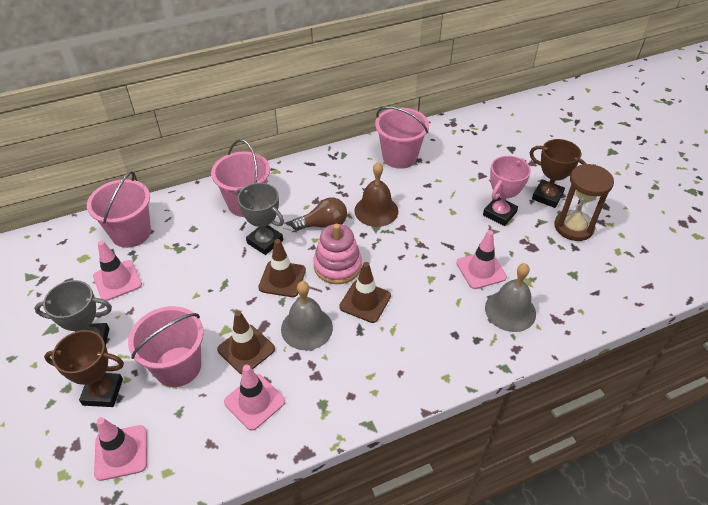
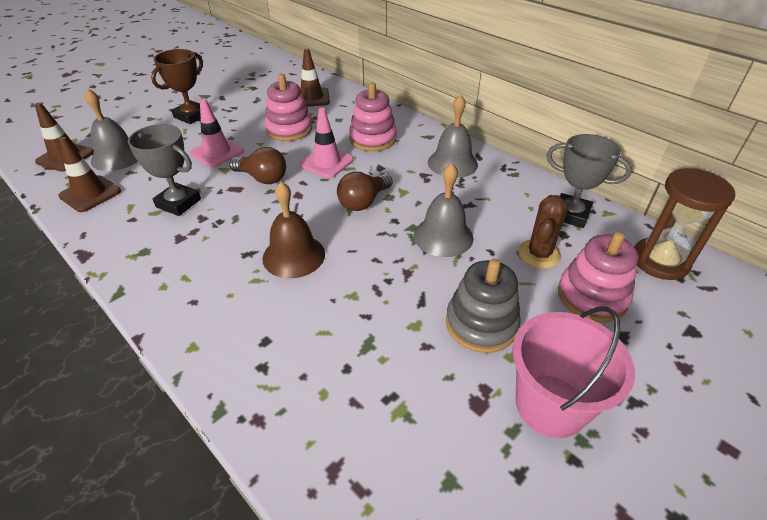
brown cactus: none = 0 -> [518,195,567,269] = 1
brown light bulb: [291,198,347,231] = 1 -> [229,147,286,184] [337,172,393,211] = 2
brown trophy: [44,330,124,407] [530,139,587,208] = 2 -> [151,49,203,124] = 1
grey bell: [281,281,333,350] [485,263,536,332] = 2 -> [85,89,138,171] [414,163,474,257] [428,94,478,178] = 3
grey stacking toy: none = 0 -> [446,259,521,353] = 1
pink bucket: [87,171,151,248] [128,306,204,387] [211,139,270,217] [375,107,429,169] = 4 -> [512,306,635,438] = 1
pink stacking toy: [313,223,362,284] = 1 -> [265,74,312,141] [349,82,397,151] [558,231,638,322] = 3
pink traffic cone: [93,241,142,301] [94,417,147,481] [224,365,285,431] [456,230,507,289] = 4 -> [190,98,244,167] [300,108,353,178] = 2
pink trophy: [483,156,531,226] = 1 -> none = 0

